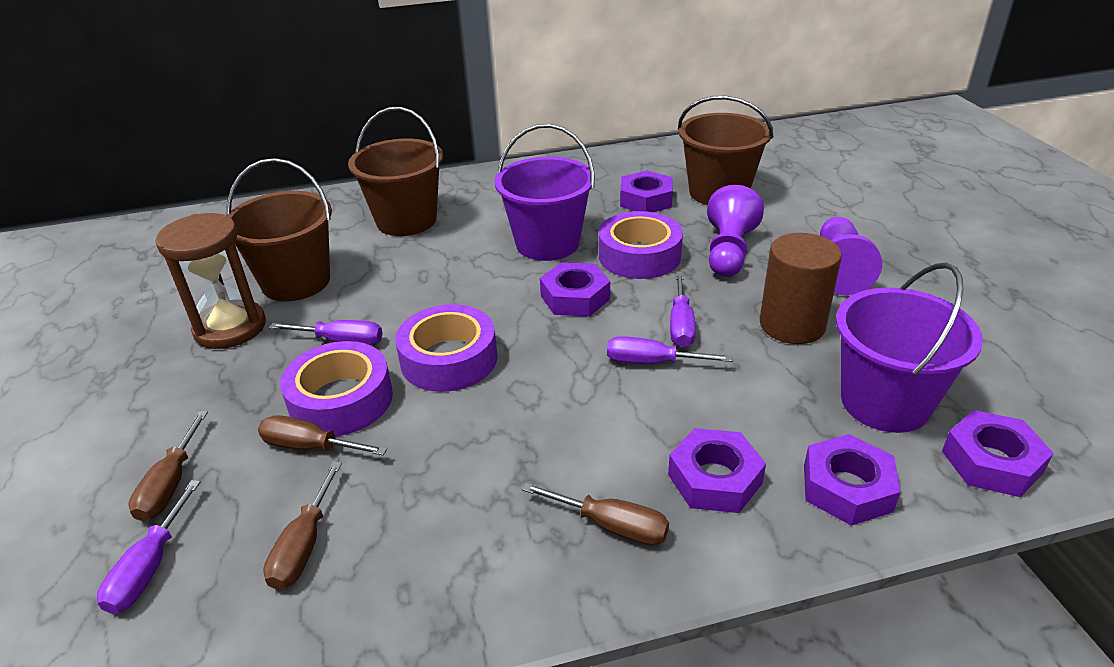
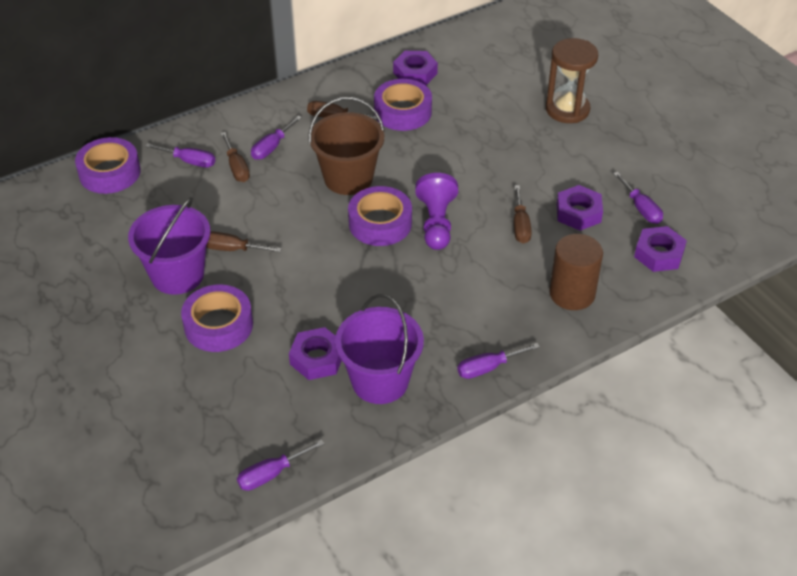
brown bucket: [226,158,332,301] [348,107,443,236] [678,96,773,205] = 3 -> [308,97,385,195] = 1
purple nut: [540,262,610,317] [620,170,673,212] [668,428,766,513] [804,434,900,526] [942,410,1053,497] = 5 -> [289,327,342,380] [393,51,438,85] [557,185,603,231] [634,226,687,272] = 4
purple pawn: [707,185,764,277] [820,217,882,295] = 2 -> [415,173,458,250] = 1
purple screwdriver: [97,480,201,614] [269,320,383,346] [607,336,732,364] [670,274,696,347] = 4 -> [145,143,215,167] [237,440,324,491] [251,115,302,160] [457,343,540,379] [613,172,663,224] = 5
purple tape: [280,341,393,436] [395,304,498,392] [599,211,683,279] = 3 -> [75,137,141,194] [181,285,253,352] [348,186,412,246] [374,79,432,131] = 4

